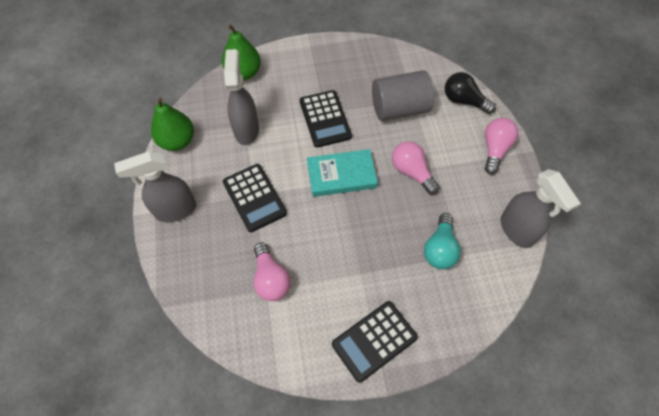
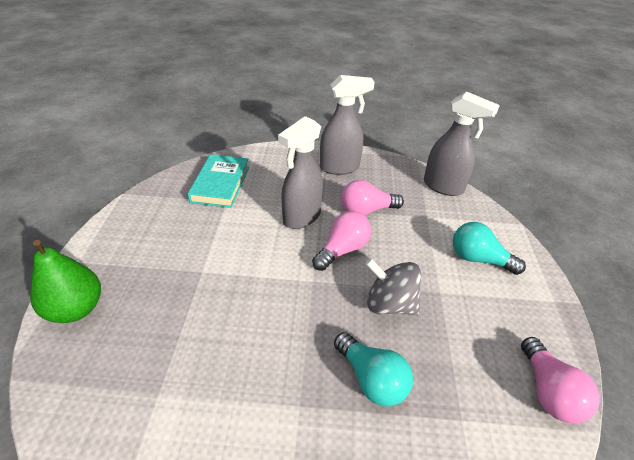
black calculator: [223,164,287,232] [300,90,352,148] [332,301,418,383] = 3 -> none = 0
black light bulb: [445,72,496,114] = 1 -> none = 0
green pear: [151,98,194,151] [222,24,261,80] = 2 -> [30,240,101,323] = 1
grey cylinder: [372,70,434,121] = 1 -> none = 0
grey spinning top: none = 0 -> [365,259,421,315] = 1
turquoise light bulb: [424,213,461,269] = 1 -> [334,332,413,407] [453,222,526,275] = 2

